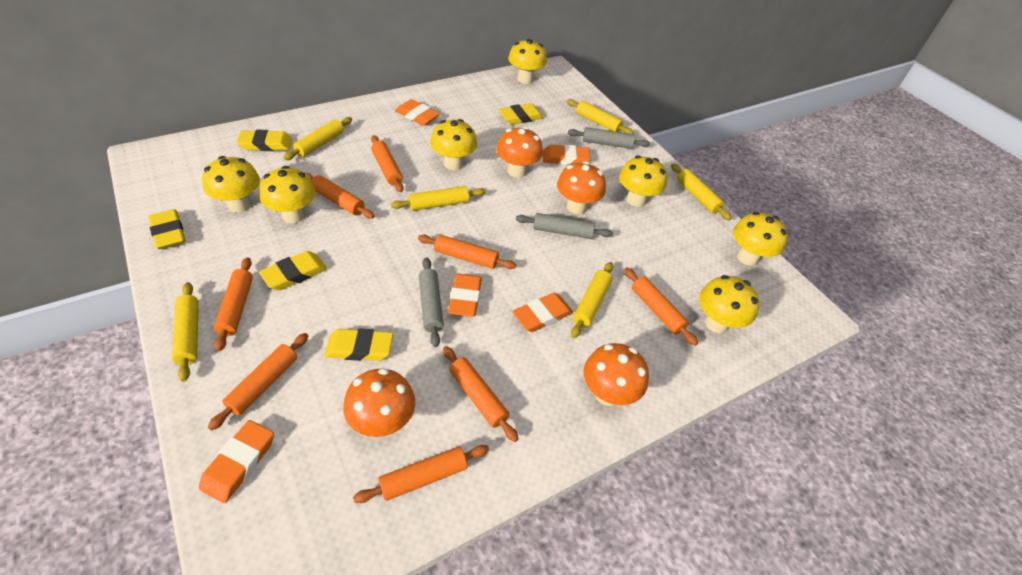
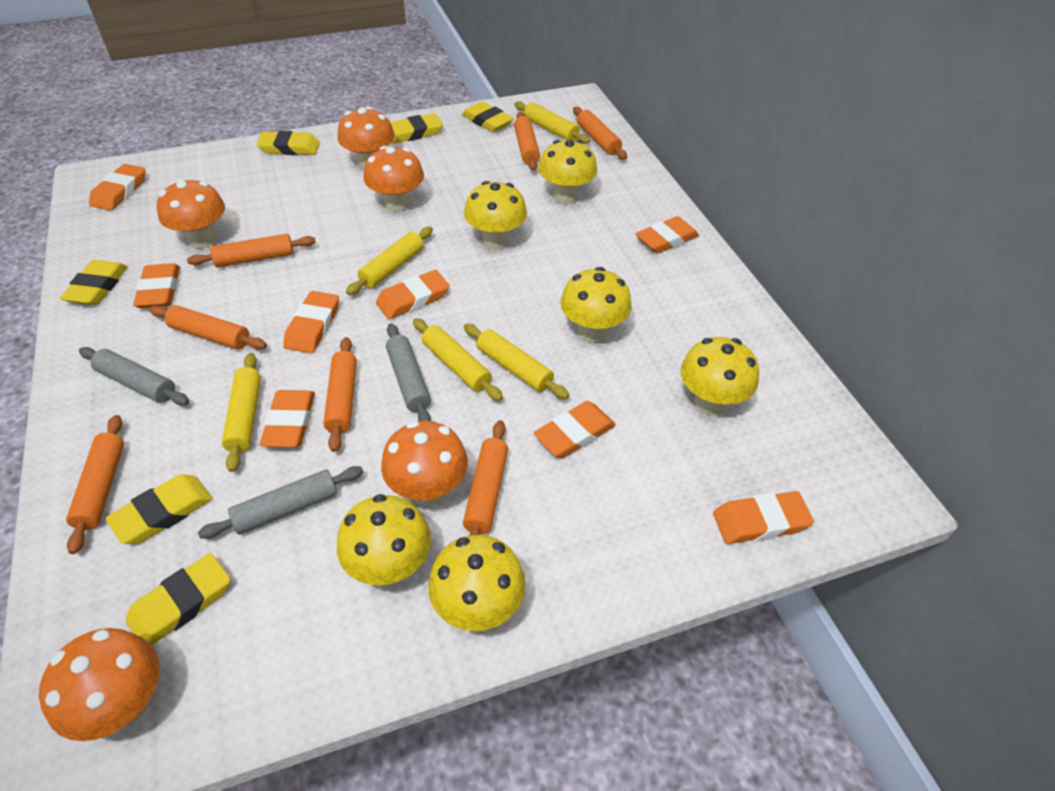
orange eraser: [199,420,274,503] [395,99,440,126] [448,274,482,317] [512,293,573,332] [543,145,590,165] = 5 -> [89,164,145,211] [133,263,180,308] [260,390,315,447] [283,291,339,353] [376,270,449,319] [533,401,616,458] [635,216,699,253] [713,491,814,544] = 8
orange mushroom: [343,368,415,437] [496,127,543,178] [557,161,606,214] [584,343,649,406] = 4 -> [39,628,159,741] [157,179,225,248] [338,107,395,170] [364,146,424,212] [381,421,468,506] = 5
orange rolling pin: [208,333,308,431] [214,257,253,352] [305,173,374,218] [353,445,489,503] [371,135,403,192] [418,235,516,269] [443,346,518,442] [624,268,698,346] = 8 -> [66,415,124,554] [149,305,267,350] [187,234,316,267] [323,337,357,452] [463,420,508,535] [514,112,540,171] [573,107,627,160] = 7
yellow eraser: [148,209,186,249] [237,130,292,151] [259,251,327,290] [324,328,393,361] [499,103,544,125] = 5 -> [60,260,128,305] [106,474,212,544] [126,553,230,645] [256,131,320,155] [391,113,443,144] [462,101,514,132] = 6
yellow mushroom: [202,156,260,212] [259,166,316,223] [430,119,477,170] [508,39,547,84] [619,155,667,207] [699,275,760,333] [733,212,788,266] = 7 -> [337,494,431,585] [428,535,526,631] [464,181,527,249] [538,140,597,204] [560,267,632,343] [681,337,759,415] = 6
yellow rolling pin: [172,282,199,381] [283,117,352,160] [391,186,485,211] [567,99,634,134] [571,262,613,338] [671,164,732,220] = 6 -> [222,353,261,472] [346,227,433,295] [413,318,503,401] [464,324,569,399] [514,101,590,144] = 5

